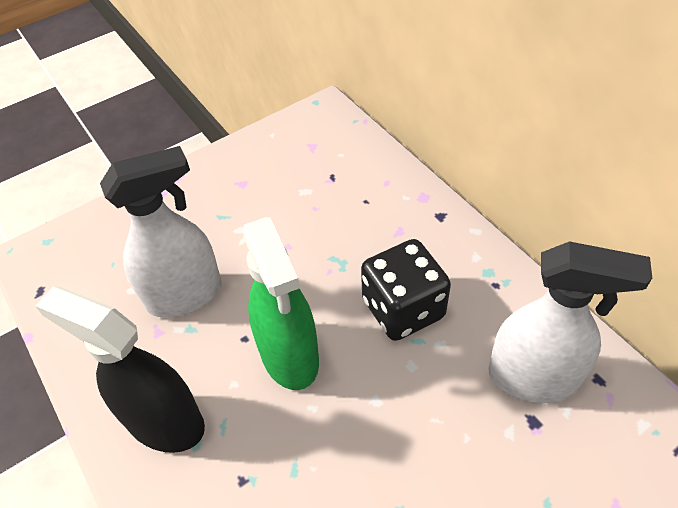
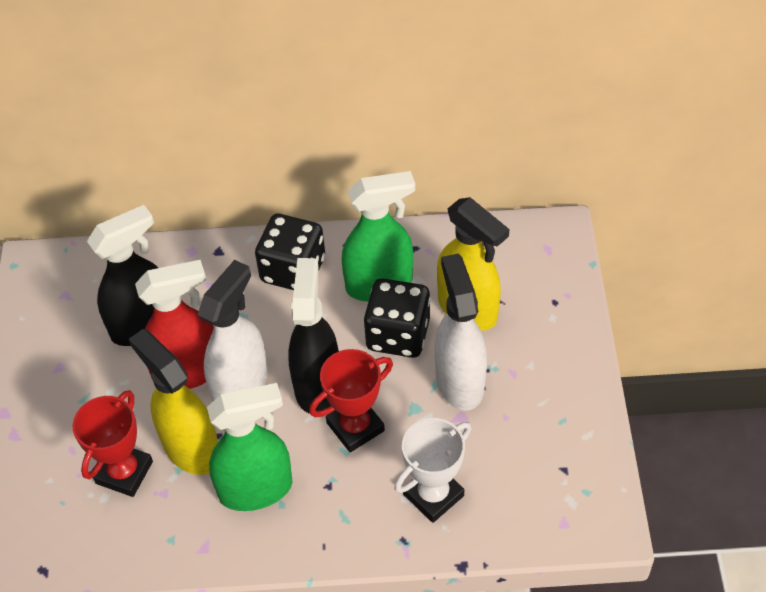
black dice: [361,239,451,341] = 1 -> [255,214,325,290] [364,278,430,358] = 2
black spray bottle: [35,286,205,453] = 1 -> [87,205,158,346] [288,258,339,414] = 2
green spray bottle: [242,217,319,390] = 1 -> [207,383,292,511] [342,171,415,302] = 2
red spray bottle: none = 0 -> [135,260,214,389] = 1
red trophy: none = 0 -> [73,390,153,497] [309,349,393,452] = 2
white trophy: none = 0 -> [394,418,471,523] = 1
yellow spray bottle: none = 0 -> [129,329,218,475] [437,197,509,331] = 2

